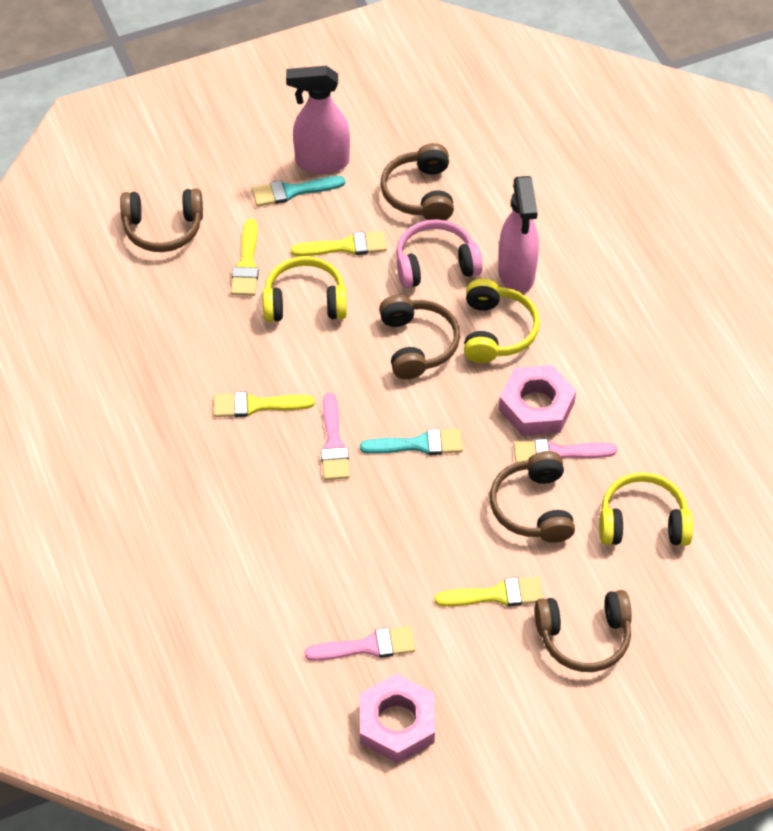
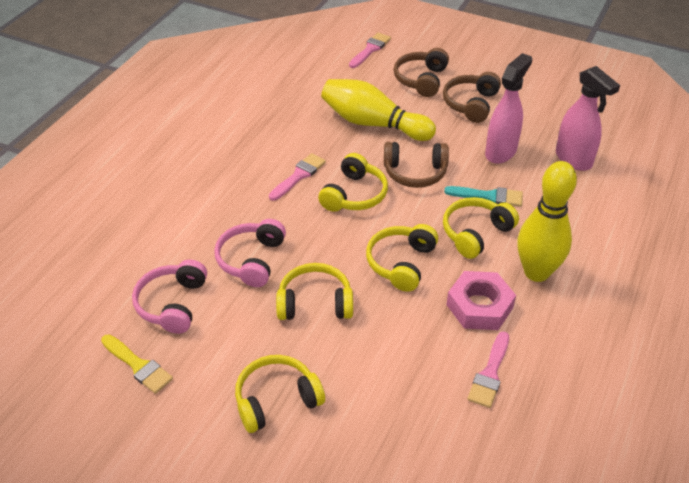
brown headphones: [120,189,203,252] [379,295,460,379] [380,143,454,220] [490,451,575,543] [535,590,632,672] = 5 -> [384,142,449,188] [394,48,449,97] [443,72,501,123] = 3
pink headphones: [396,219,483,288] = 1 -> [132,260,207,334] [214,219,286,287] = 2
pink nut: [360,674,435,763] [499,365,576,436] = 2 -> [446,271,516,330] = 1
turquoise brush: [252,176,345,206] [360,429,463,455] = 2 -> [444,186,523,207] = 1
yellow bowling pin: none = 0 -> [321,79,436,141] [518,161,577,282] = 2
yellow brush: [214,391,315,417] [231,219,259,296] [291,231,387,256] [434,577,543,606] = 4 -> [101,334,173,394] = 1
yellow headphones: [263,256,347,322] [464,279,540,363] [599,472,693,546] = 3 -> [235,355,325,433] [276,263,353,320] [318,153,388,212] [366,224,438,292] [443,197,519,259] = 5

